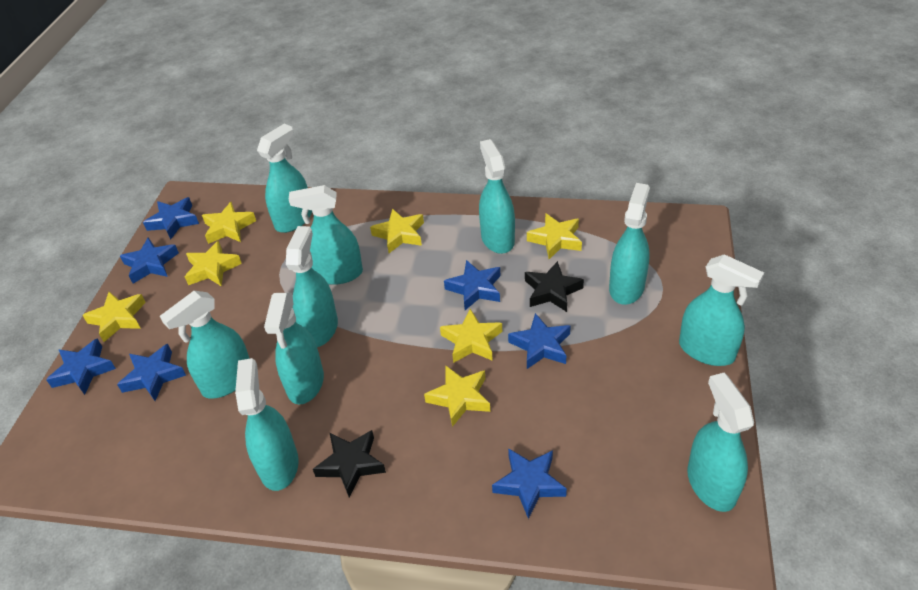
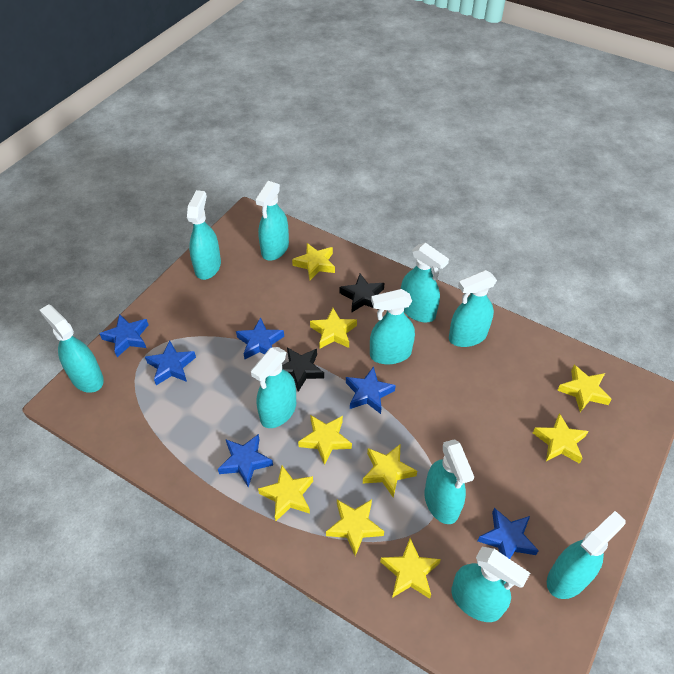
blue star: [46,339,116,395] [117,344,186,401] [120,238,179,284] [143,197,199,240] [444,260,501,310] [492,448,567,519] [508,313,571,369] = 7 -> [99,314,148,357] [145,341,196,385] [218,434,273,487] [236,317,284,360] [346,366,396,414] [478,508,539,559] = 6
yellow star: [82,292,146,342] [185,241,242,287] [202,202,256,244] [370,209,424,253] [424,365,490,427] [440,309,502,363] [527,213,582,259] = 7 -> [258,466,313,521] [292,243,335,280] [298,415,352,465] [310,308,357,349] [326,499,384,556] [363,444,417,498] [380,538,441,599] [533,413,588,464] [557,365,612,412] = 9

